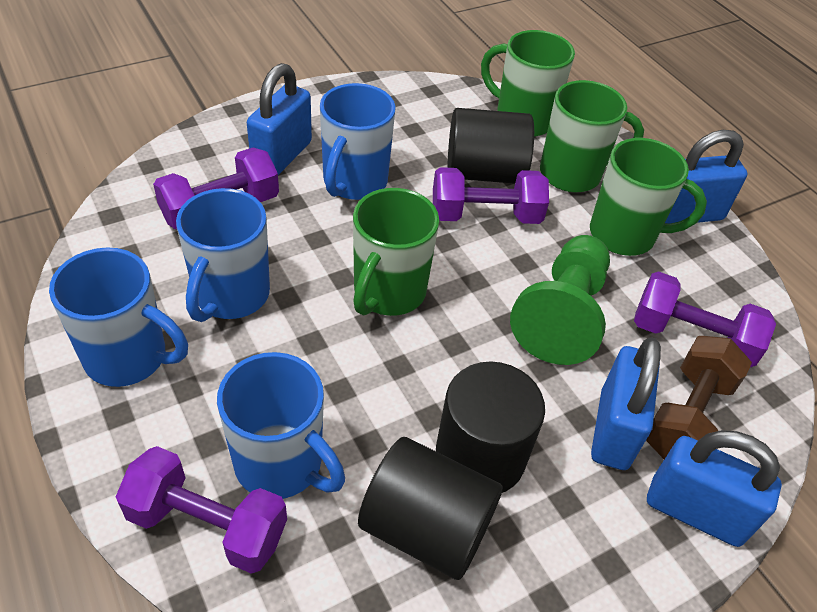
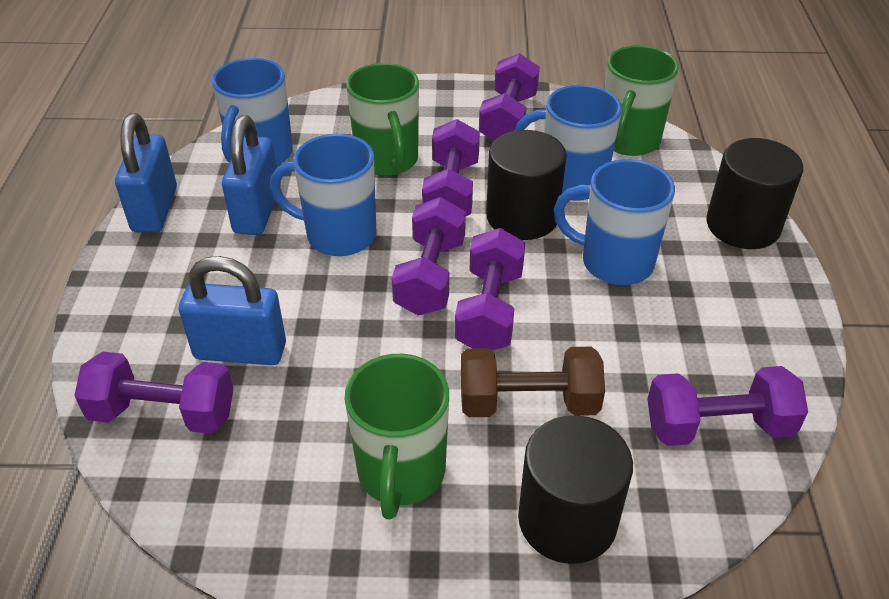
blue padlock: [247,63,312,175] [591,337,661,470] [647,430,782,547] [665,130,748,224] = 4 -> [115,114,177,233] [179,256,286,365] [222,115,277,235] = 3
green mug: [353,188,439,316] [481,30,575,137] [540,80,644,192] [590,138,707,256] = 4 -> [345,354,449,519] [346,63,419,176] [604,45,679,156] = 3
green pawn: [510,235,610,365] = 1 -> none = 0
purple dumbbell: [116,446,287,574] [153,147,279,230] [433,167,549,224] [634,271,776,367] = 4 -> [74,352,234,434] [392,197,466,316] [422,119,480,216] [455,228,525,350] [479,53,540,141] [647,366,808,446] = 6

